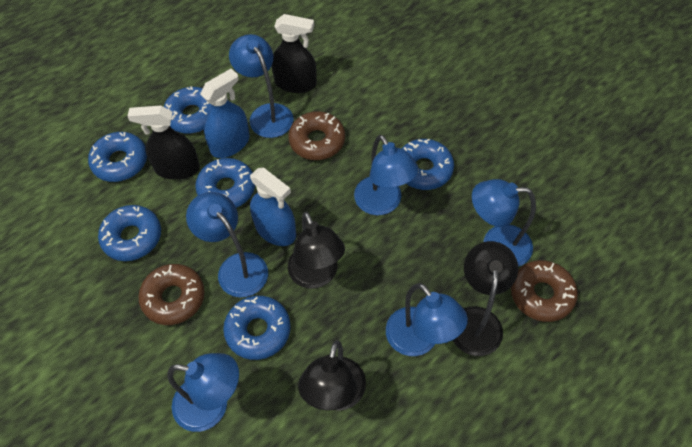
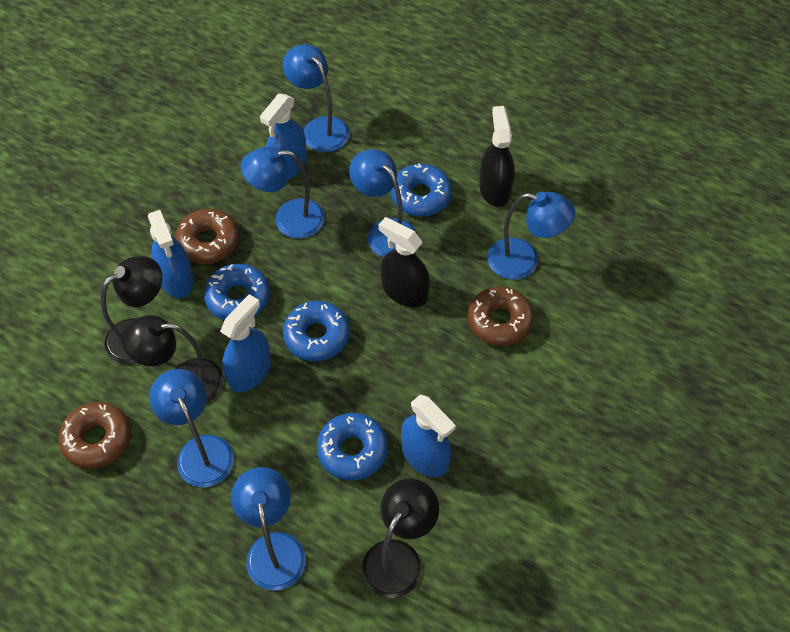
blue donut: [88,132,147,182] [98,205,161,261] [164,86,212,134] [195,158,255,208] [223,296,291,360] [402,139,454,190] = 6 -> [204,264,270,321] [283,301,350,361] [317,413,388,481] [391,163,452,217] = 4
blue spray bottle: [200,69,250,158] [250,168,296,246] = 2 -> [148,210,194,298] [220,294,271,392] [260,93,307,179] [401,394,456,477] = 4

